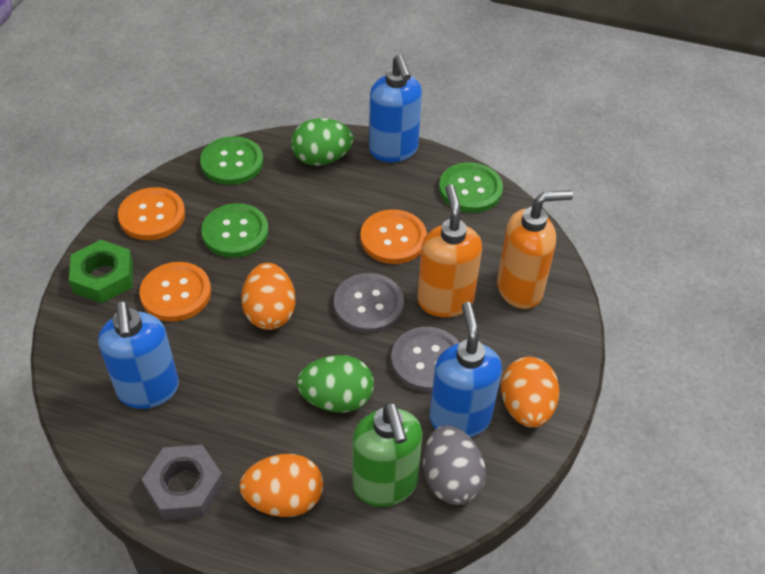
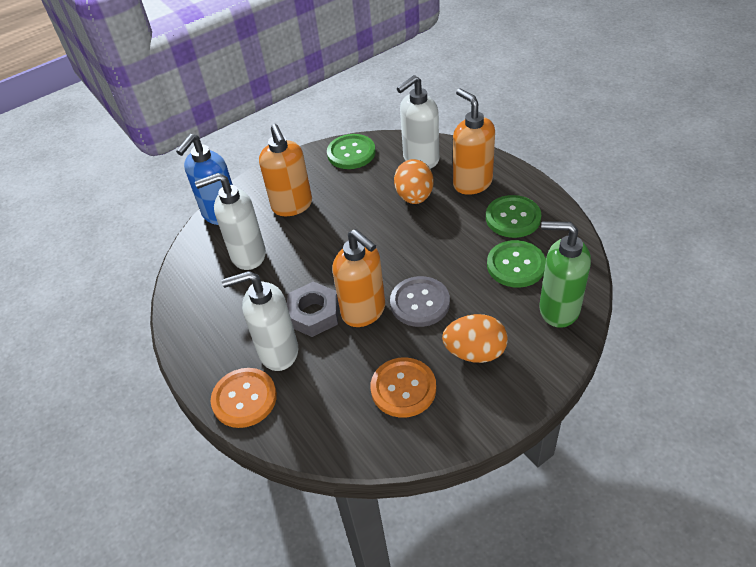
blue soap dispenser: [98,301,179,409] [369,54,422,162] [430,302,502,438] = 3 -> [176,134,233,225] = 1
green egg: [291,118,354,166] [297,355,374,413] = 2 -> none = 0
green nut: [69,240,133,303] = 1 -> none = 0
grey button: [334,273,404,334] [391,327,459,392] = 2 -> [390,276,450,327] = 1
grey egg: [423,425,486,505] = 1 -> none = 0
orange button: [118,187,185,240] [139,262,211,322] [360,209,427,264] = 3 -> [211,368,277,428] [370,357,436,418] = 2
orange egg: [239,454,323,517] [241,263,296,330] [501,357,559,428] = 3 -> [394,159,434,204] [442,314,508,363] = 2
orange soap dispenser: [418,184,482,317] [497,190,573,309] = 2 -> [259,124,312,216] [332,229,385,327] [453,88,495,195] = 3
white soap dispenser: none = 0 -> [195,173,266,270] [222,271,298,371] [397,75,439,169] = 3

